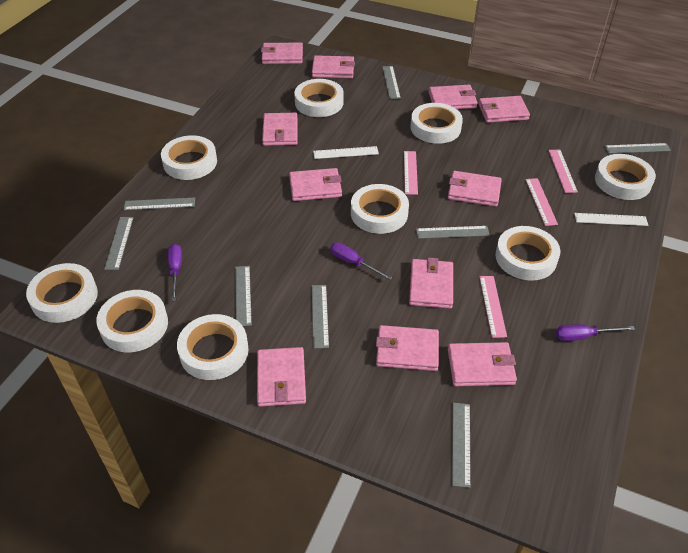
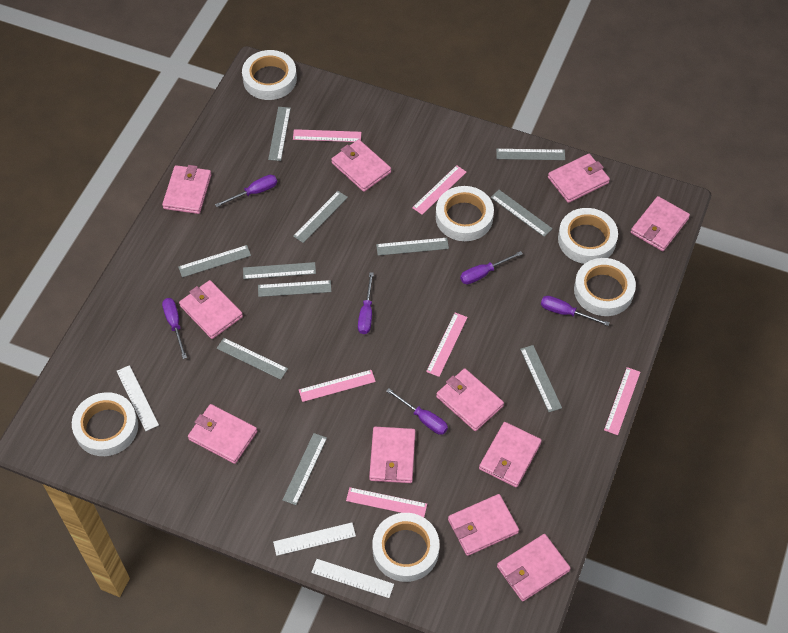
grey ruler: [104,217,134,270] [124,197,195,210] [235,266,252,326] [312,285,329,349] [382,66,401,99] [416,226,490,239] [452,403,471,488] [605,143,671,154] = 8 -> [178,245,251,278] [217,338,288,380] [243,262,316,279] [258,280,331,297] [268,107,291,161] [283,433,327,505] [293,191,348,243] [376,238,449,256] [490,190,553,237] [496,149,565,160] [520,345,562,412] = 11
pink ruler: [404,151,418,195] [479,276,507,338] [525,178,558,226] [548,150,578,193] = 4 -> [293,129,361,142] [299,370,376,402] [346,487,427,517] [412,165,466,215] [426,313,468,377] [604,367,640,435] = 6
purple screwdriver: [168,244,182,301] [330,242,392,280] [556,324,635,341] = 3 -> [162,298,187,359] [215,175,277,207] [358,272,374,334] [386,388,448,435] [460,251,523,284] [541,296,610,326] = 6
white ruler: [313,146,379,159] [574,213,649,226] = 2 -> [117,365,159,431] [273,523,356,556] [311,559,394,598] = 3
white tape: [26,263,98,323] [96,290,168,352] [161,135,217,180] [177,314,249,380] [294,79,344,117] [351,184,409,234] [410,103,463,144] [495,226,560,280] [595,154,656,200] = 9 -> [72,392,138,456] [242,50,297,100] [372,513,440,582] [436,186,494,241] [558,208,618,264] [574,258,636,316] = 6

